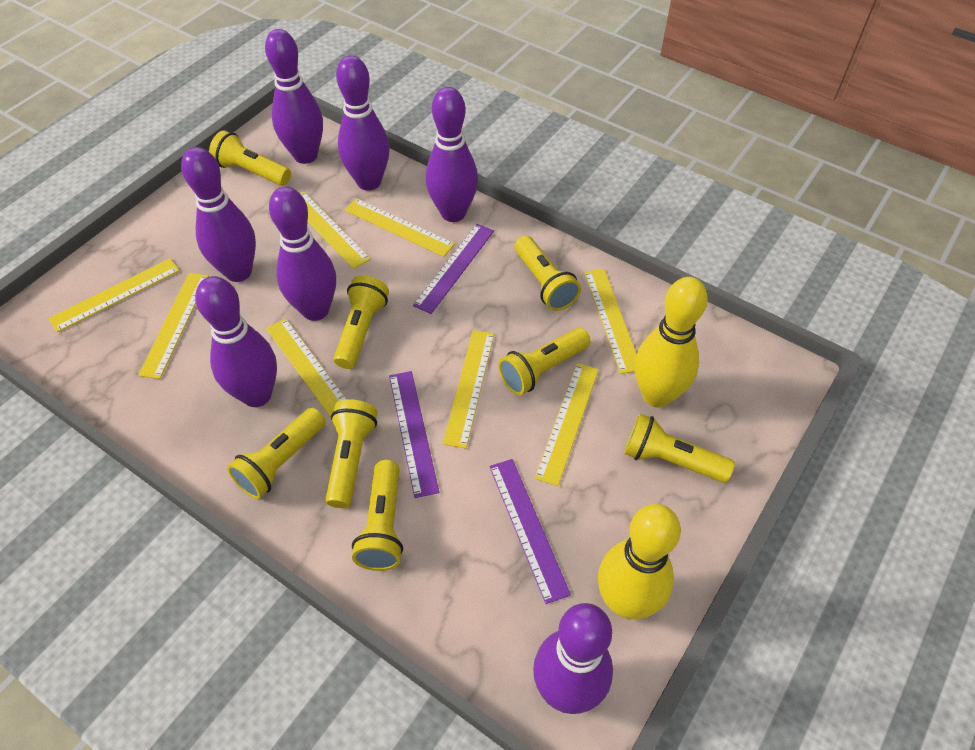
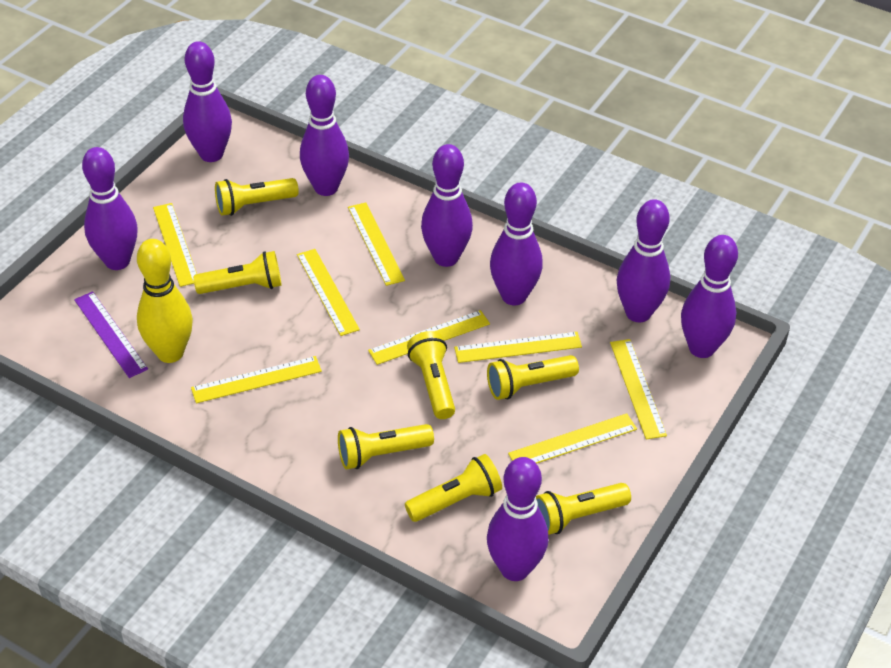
purple bowling pin: [181,147,256,282] [195,276,277,407] [265,29,323,164] [269,187,336,321] [336,55,390,191] [426,87,478,222] [533,603,613,714] = 7 -> [82,147,137,270] [183,41,232,162] [300,75,349,196] [421,144,473,267] [487,457,548,581] [490,182,543,305] [617,199,670,322] [681,235,738,358] = 8
purple ruler: [389,371,439,498] [413,224,494,314] [489,459,571,604] = 3 -> [74,291,148,378] = 1
yellow bowling pin: [598,504,681,619] [635,277,708,408] = 2 -> [137,239,193,363] = 1
yellow flashlight: [209,130,291,186] [227,408,326,499] [326,399,377,508] [334,275,389,369] [352,460,403,571] [498,328,591,395] [515,236,581,311] [624,414,735,483] = 8 -> [193,251,282,294] [215,178,299,216] [338,424,434,469] [405,454,502,522] [407,331,455,419] [487,355,579,400] [536,483,631,535] = 7

